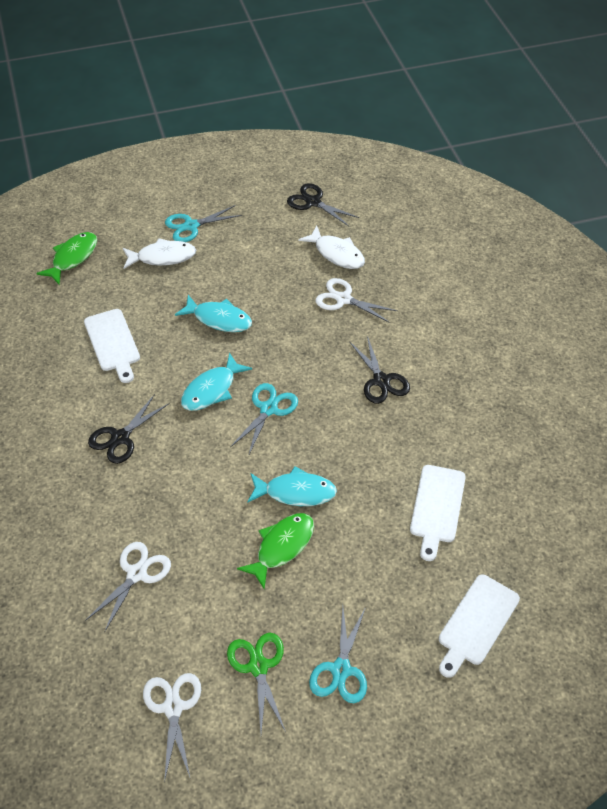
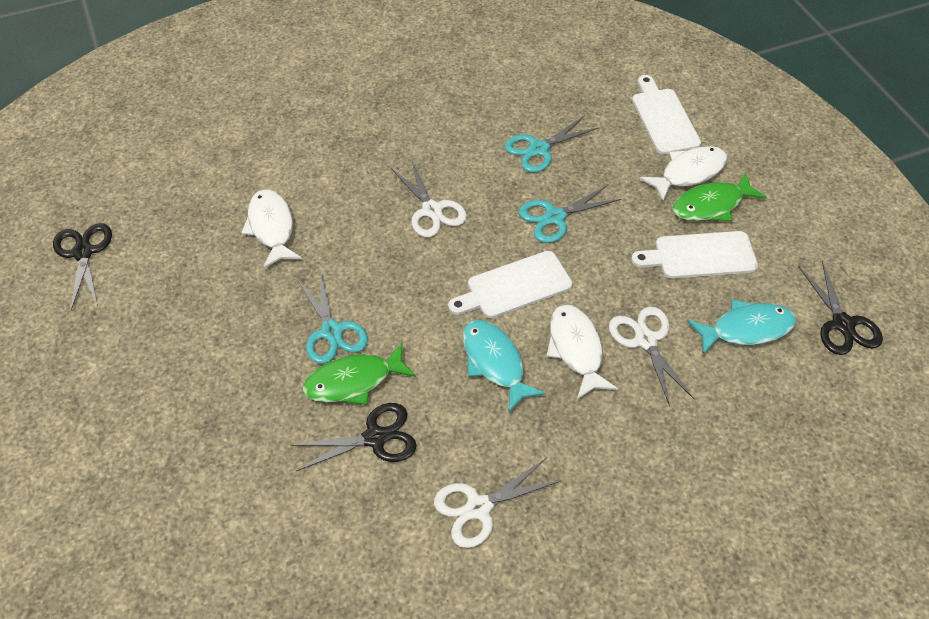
green scissors: [227,633,286,733] = 1 -> none = 0
turquoise fish: [175,295,252,332] [181,353,252,411] [247,466,337,506] = 3 -> [463,320,546,413] [687,300,796,355] = 2
white fish: [123,238,196,269] [298,226,365,269] = 2 -> [241,189,302,269] [547,305,618,399] [640,146,727,201] = 3

